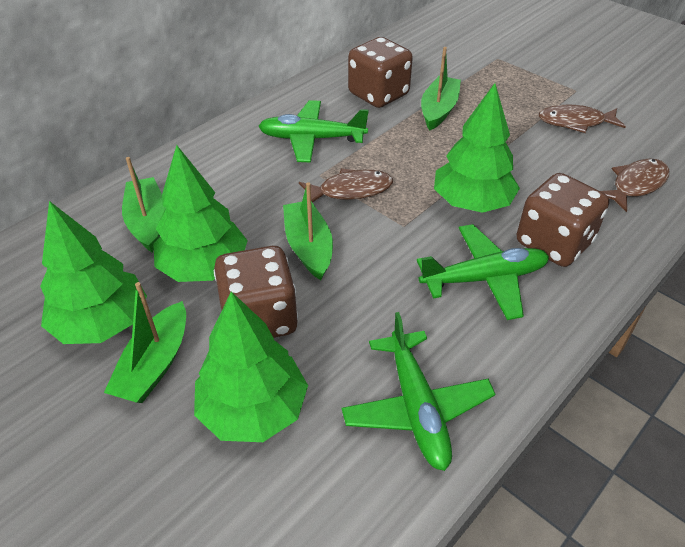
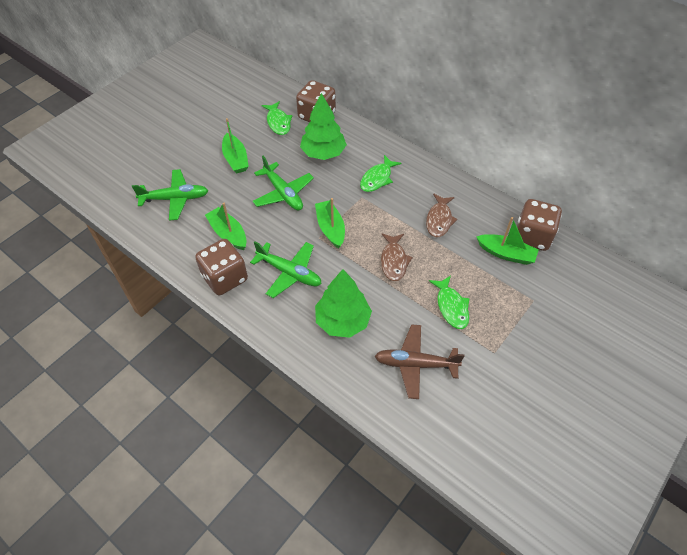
brown fish: [299,168,393,203] [538,105,626,133] [601,159,669,212] = 3 -> [381,234,413,281] [426,193,458,237] = 2
brown plane: none = 0 -> [375,324,464,399] = 1
green fish: none = 0 -> [262,101,292,135] [360,155,401,192] [429,275,470,329] = 3
green tree: [40,201,147,344] [153,145,248,282] [194,292,308,442] [434,83,520,213] = 4 -> [300,93,347,160] [315,269,372,338] = 2

